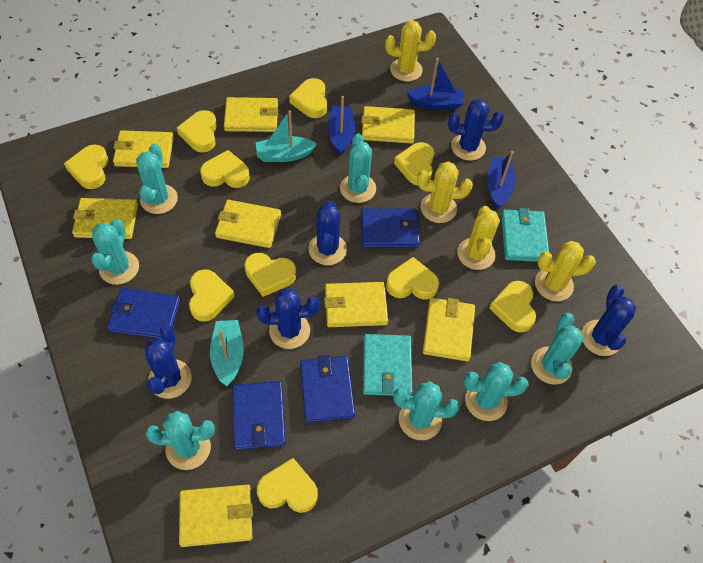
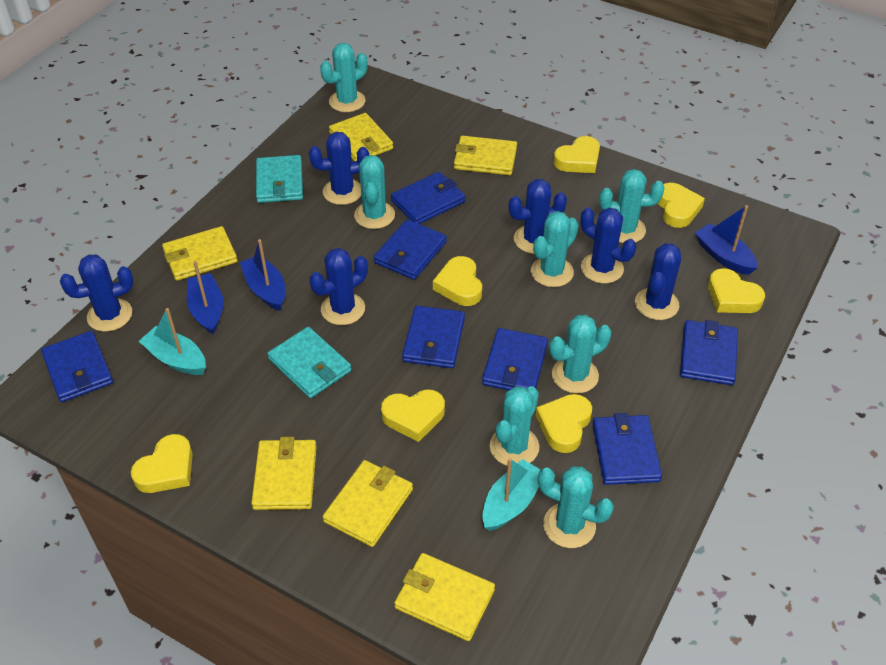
blue cactus: [145,325,192,399] [257,288,320,349] [309,201,347,265] [448,99,504,160] [581,285,636,356] = 5 -> [60,255,134,332] [309,132,369,205] [309,248,368,325] [508,179,567,254] [581,208,636,284] [635,243,681,320] = 6
blue wallet: [107,288,181,339] [232,381,286,450] [300,355,355,423] [361,209,420,248] = 4 -> [41,331,113,402] [374,219,447,280] [391,172,465,224] [402,306,465,368] [482,328,548,390] [592,413,662,485] [680,320,738,385] = 7
yellow cactus: [385,20,436,82] [417,162,473,223] [457,206,500,270] [535,241,596,301] = 4 -> none = 0
yellow heart: [64,144,108,189] [177,110,217,153] [189,269,235,322] [200,150,250,188] [244,253,296,297] [257,458,318,513] [289,78,327,118] [386,257,439,300] [394,142,434,185] [490,281,536,333] = 10 -> [131,434,193,493] [381,389,445,442] [433,256,482,306] [536,394,592,453] [553,136,600,173] [658,183,705,228] [708,268,765,313] = 7
yellow wallet: [72,198,138,239] [113,130,174,168] [179,485,253,547] [215,200,281,248] [224,97,279,132] [324,282,388,327] [361,106,415,144] [423,298,475,362] = 8 -> [162,226,238,281] [251,437,317,510] [323,460,413,547] [329,113,393,161] [394,553,495,641] [454,136,517,175] = 6

